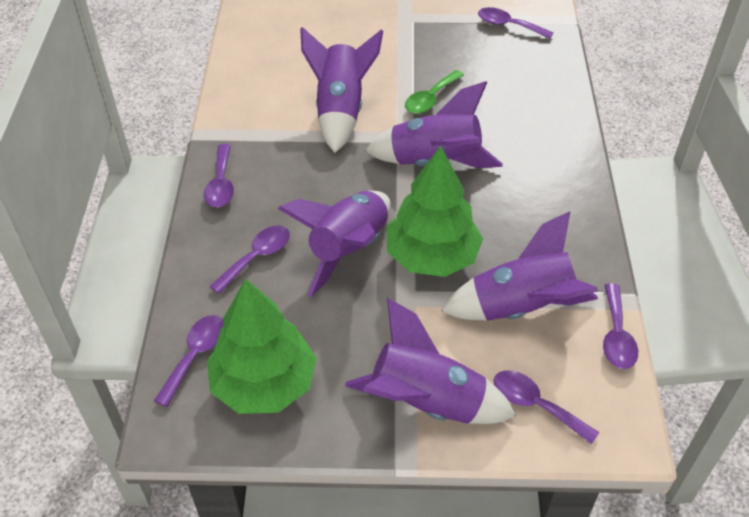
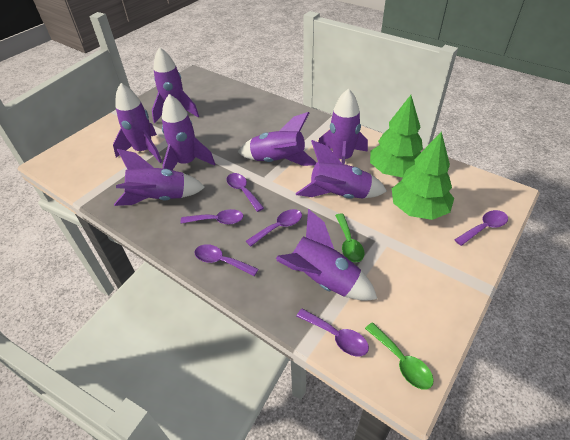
green spoon: [405,70,464,114] = 1 -> [335,214,365,262] [365,322,434,390] = 2
purple rocket: [278,191,391,297] [300,27,383,153] [345,298,516,424] [365,81,503,168] [441,211,598,321] = 5 -> [113,83,162,163] [114,149,205,206] [152,47,199,123] [162,94,215,170] [238,112,317,166] [276,209,377,301] [296,140,387,199] [318,88,368,164] = 8

